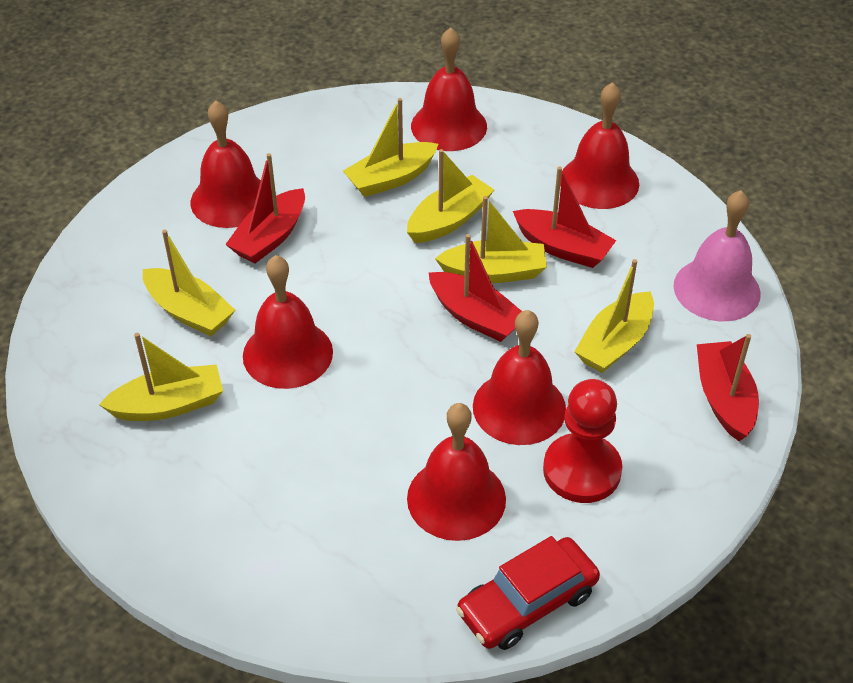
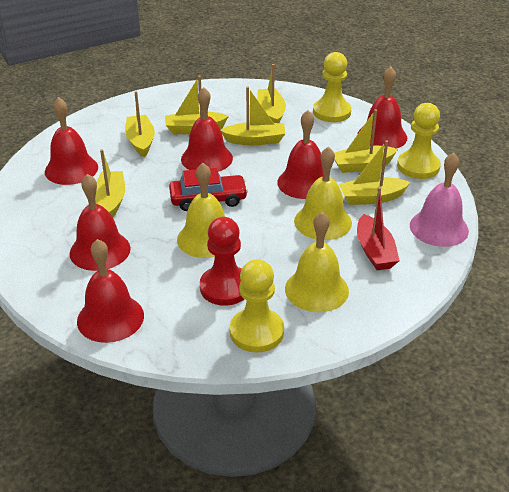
red boat: [225,153,305,263] [429,234,522,342] [513,167,616,268] [697,334,759,441] = 4 -> [357,187,400,270] = 1
yellow bell: none = 0 -> [177,163,225,258] [285,212,349,312] [294,147,352,240] = 3
yellow boat: [99,333,223,421] [143,230,235,336] [343,98,438,197] [407,149,494,243] [435,196,547,283] [574,259,654,373] = 6 -> [95,149,125,217] [125,91,155,157] [165,76,229,134] [221,87,285,145] [257,64,286,123] [334,109,398,173] [339,140,411,205] = 7
yellow pawn: none = 0 -> [230,259,284,353] [313,52,352,122] [397,103,441,179] = 3

